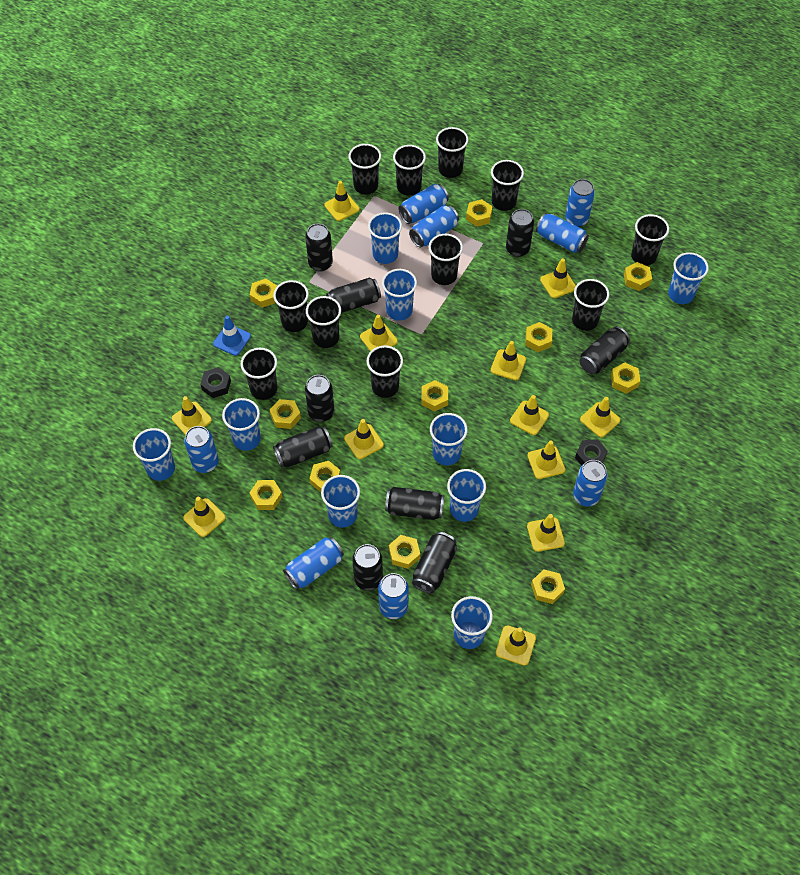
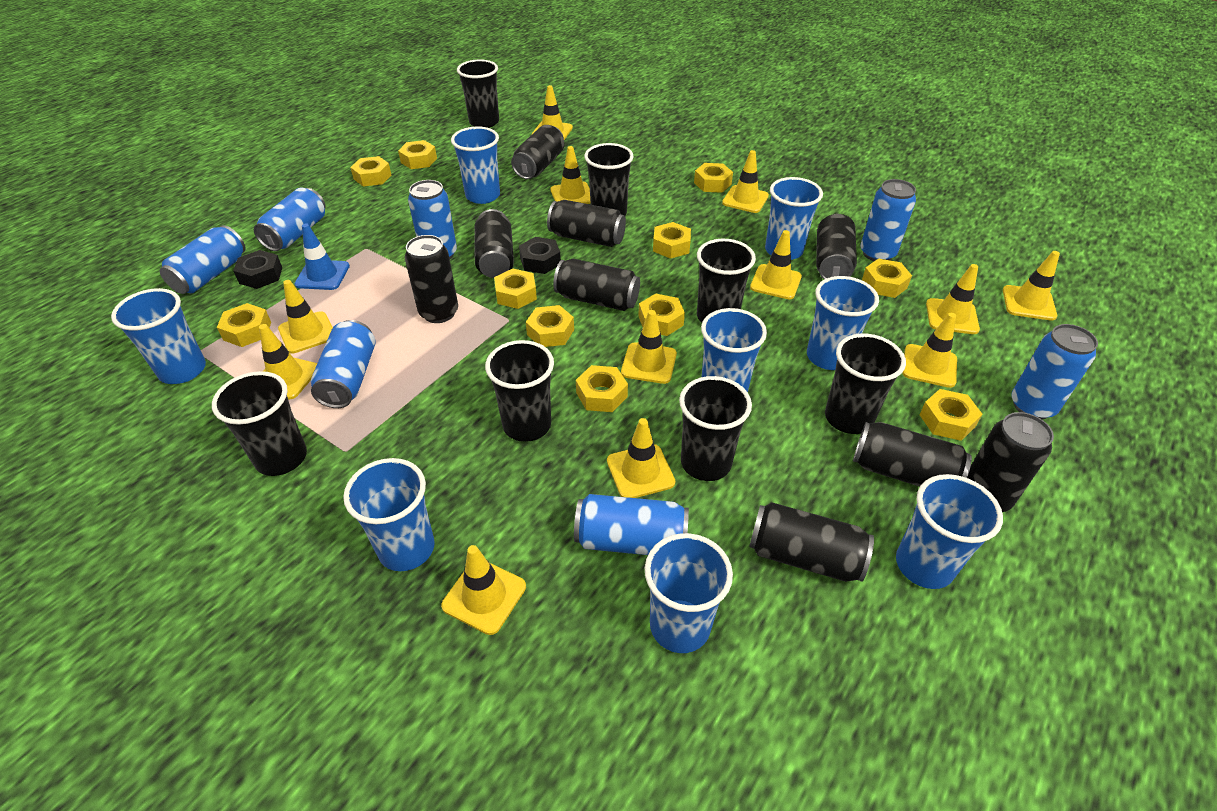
black cup: [241,348,278,400] [273,280,309,332] [306,296,341,348] [349,144,381,195] [367,345,403,398] [393,145,426,196] [429,234,463,285] [436,127,468,178] [491,160,524,211] [572,279,609,331] [631,214,669,266] = 11 -> [212,371,307,476] [457,60,499,128] [485,340,554,442] [584,143,634,216] [679,376,752,481] [697,239,756,323] [825,334,906,434] = 7
blue can: [184,426,219,473] [283,537,344,590] [378,573,409,619] [398,184,449,224] [409,205,459,248] [536,213,589,253] [565,179,595,227] [573,460,608,507] = 8 -> [160,225,246,294] [254,188,326,251] [311,320,375,408] [408,180,457,259] [574,494,689,555] [860,179,916,261] [1011,324,1098,419] = 7
blue cup: [133,428,175,481] [222,398,261,451] [321,475,360,528] [368,212,402,264] [382,269,417,320] [430,413,468,465] [447,469,486,522] [451,596,493,649] [668,252,709,304] = 9 -> [111,288,206,384] [343,458,435,571] [451,126,500,204] [645,533,733,653] [701,308,767,392] [765,177,823,260] [807,276,879,370] [896,474,1003,589] = 8

